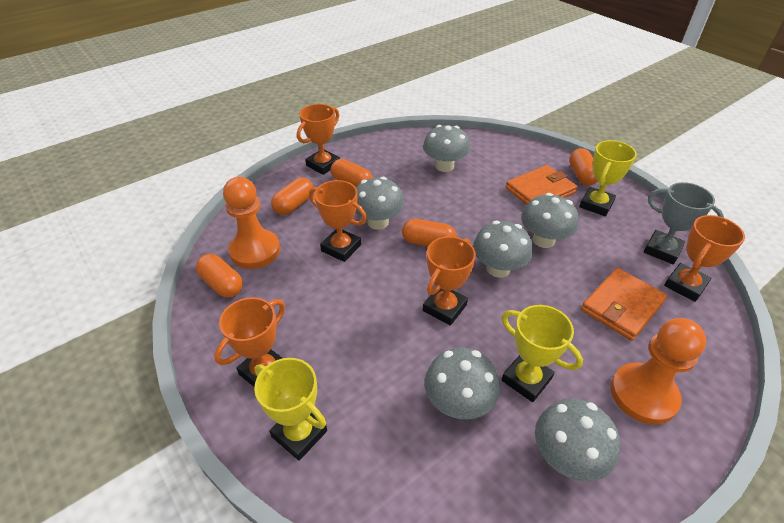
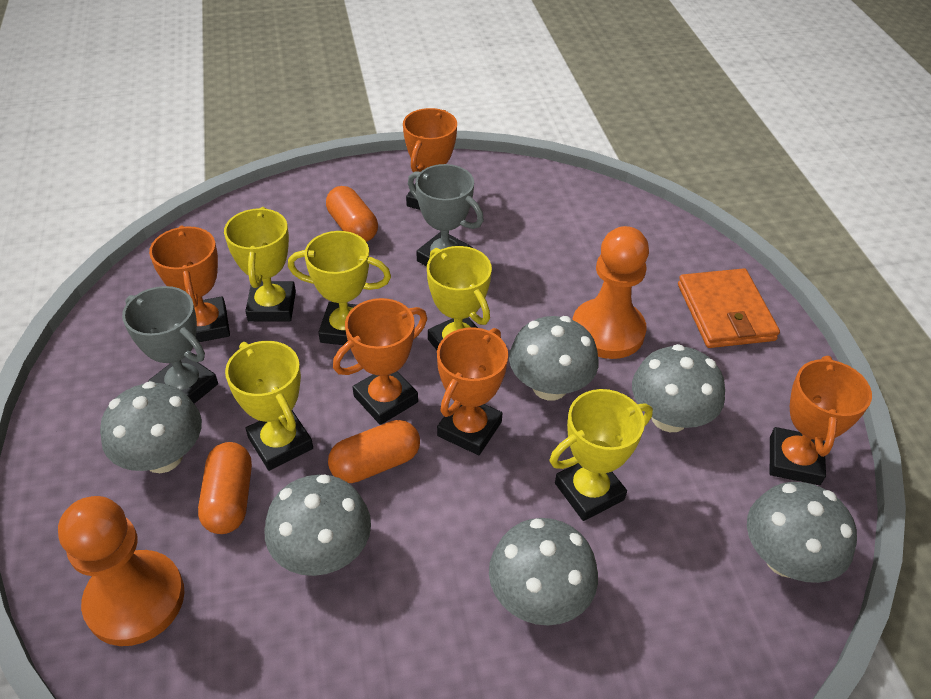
grey trophy: [644,182,724,265] = 1 -> [122,286,218,404] [408,164,484,266] = 2
orange capsule: [196,254,243,298] [271,177,313,215] [331,159,373,187] [402,219,457,246] [569,148,598,186] = 5 -> [198,442,252,534] [326,186,378,242] [328,420,420,483] = 3
orange wallet: [506,165,578,205] [581,268,667,341] = 2 -> [678,268,780,348] = 1
yellow trophy: [254,358,327,461] [501,305,583,402] [579,140,637,216] = 3 -> [224,207,296,322] [225,341,313,471] [288,231,391,345] [427,246,492,350] [550,389,653,521] = 5

